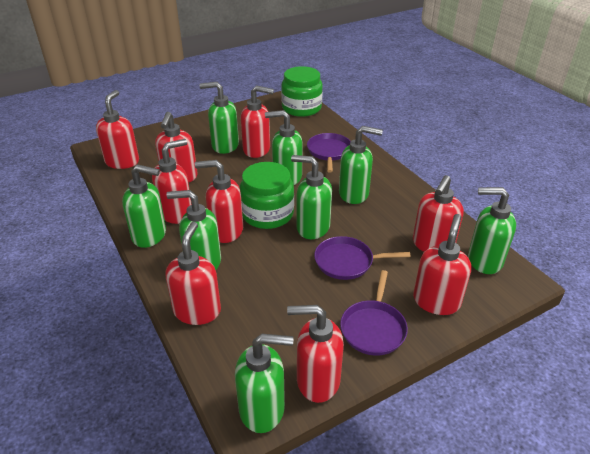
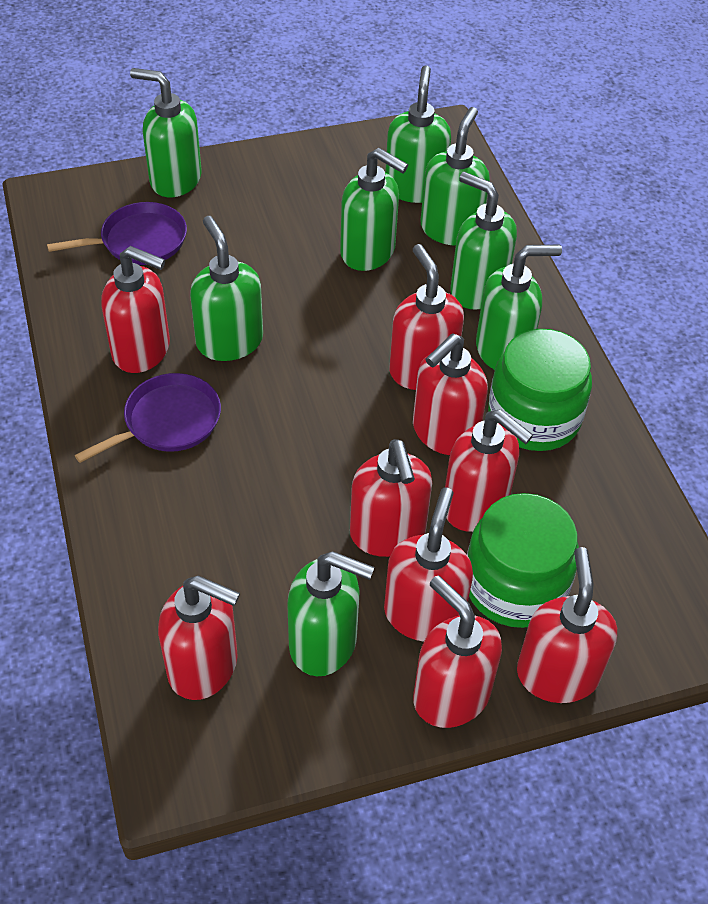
purple pan: [307,133,351,173] [314,236,410,280] [340,270,408,356] = 3 -> [47,202,187,265] [75,373,221,463] = 2

